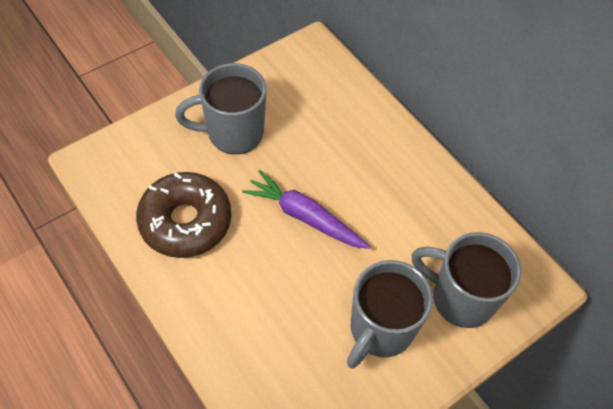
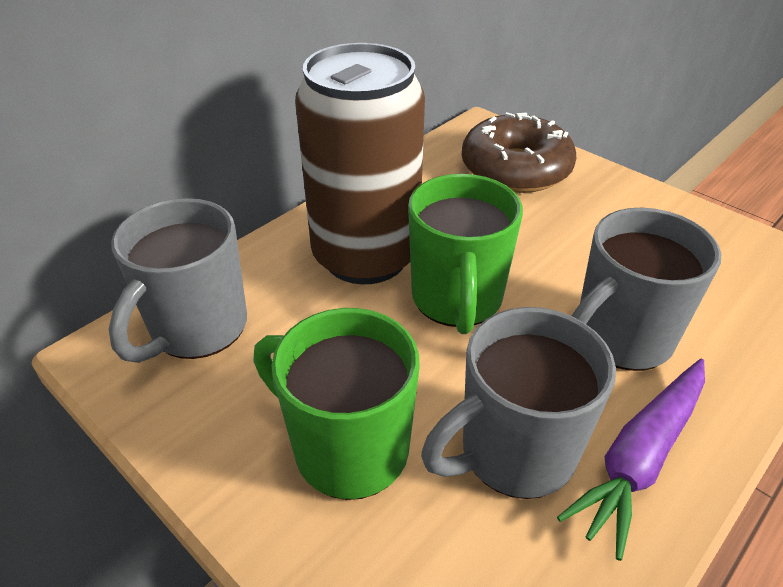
brown can: none = 0 -> [295,43,425,284] = 1
green mug: none = 0 -> [253,308,419,500] [408,174,523,334] = 2

